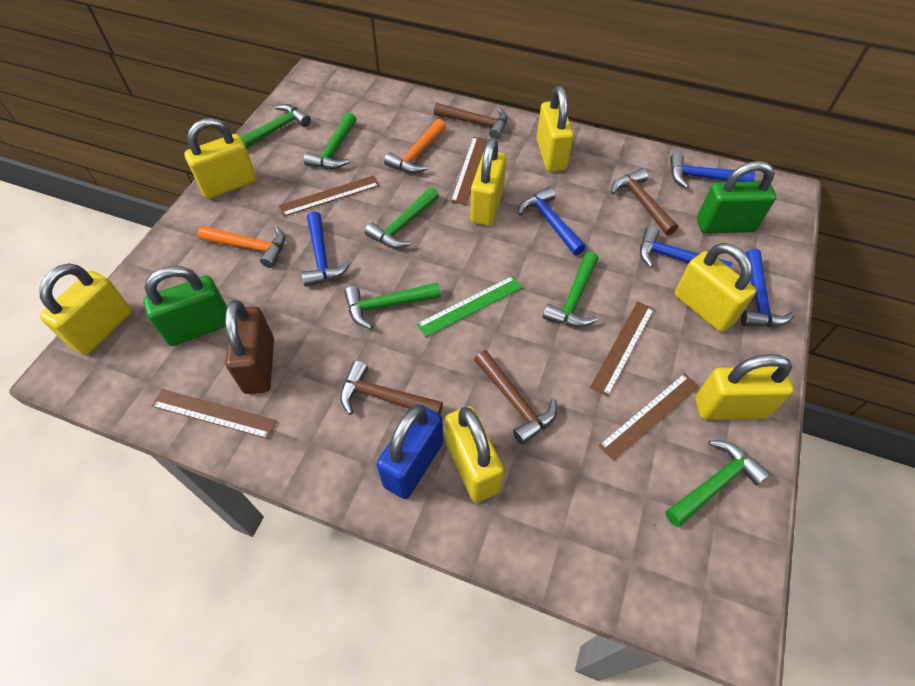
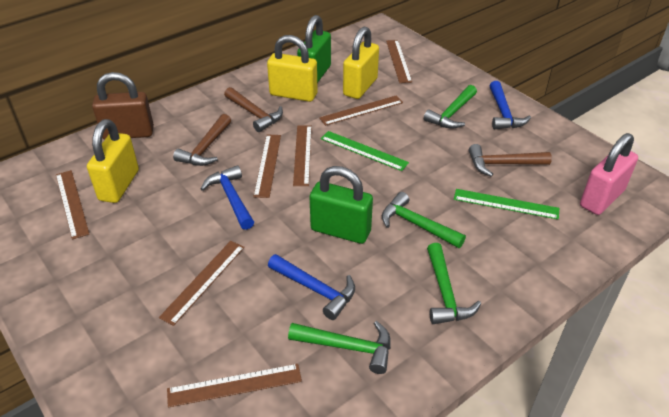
blue hammer: [302,211,351,287] [518,187,586,255] [640,226,732,268] [670,152,755,188] [741,249,795,327] = 5 -> [200,165,254,230] [268,254,355,320] [489,81,531,129] = 3
blue padlock: [376,404,443,499] = 1 -> none = 0
brown hammer: [340,361,443,415] [434,103,507,139] [474,350,557,445] [611,168,678,235] = 4 -> [173,114,231,166] [224,87,283,132] [469,144,552,177] = 3
brown ruler: [152,389,277,439] [279,175,380,217] [451,137,487,205] [590,301,654,397] [598,373,700,461] = 5 -> [56,170,89,240] [159,241,245,326] [167,364,302,408] [253,135,281,198] [293,125,312,186] [319,96,403,126] [386,40,412,83] = 7
green hammer: [241,104,311,148] [304,112,356,169] [344,282,441,329] [365,187,439,248] [542,252,598,327] [665,440,770,527] = 6 -> [288,321,391,374] [382,192,466,248] [424,85,477,129] [427,243,481,324] = 4
green ruler: [416,276,522,337] = 1 -> [321,131,409,171] [454,189,559,220] = 2
orange hammer: [198,226,285,268] [384,119,446,173] = 2 -> none = 0
pink padlock: none = 0 -> [580,133,638,215] = 1
yellow padlock: [39,263,132,355] [184,118,257,199] [445,406,504,502] [470,137,506,226] [537,86,574,172] [675,243,756,332] [695,354,794,420] = 7 -> [87,119,139,203] [267,35,318,102] [343,27,379,99] = 3

